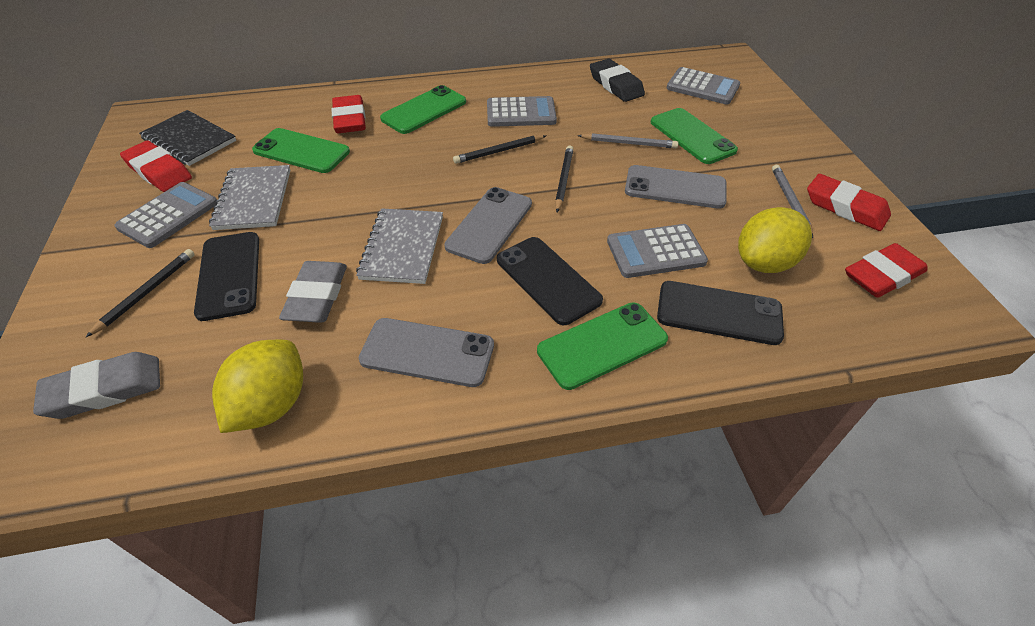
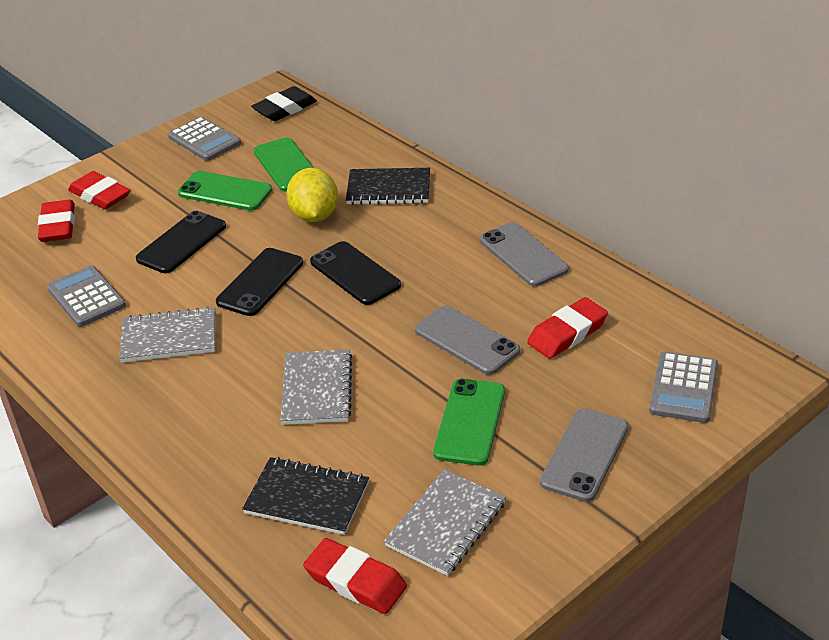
black notebook: [139,110,236,166] = 1 -> [242,457,369,535] [346,168,430,205] = 2
black pencil: [86,249,195,337] [453,135,546,164] [555,145,573,212] = 3 -> none = 0
green phone: [252,128,350,173] [380,85,466,134] [537,302,668,390] [651,108,738,164] = 4 -> [178,171,272,211] [254,138,314,192] [433,379,505,465] = 3
grey calculator: [114,182,217,248] [487,96,557,127] [607,224,708,278] [666,67,740,105] = 4 -> [47,266,126,327] [168,117,241,161] [649,351,718,423] = 3
grey eraser: [33,352,160,419] [279,261,347,323] = 2 -> none = 0
grey notebook: [209,165,291,230] [356,208,443,284] = 2 -> [119,307,215,363] [280,349,352,425] [384,469,506,576] = 3
grey pencil: [577,133,678,149] [772,165,813,238] = 2 -> none = 0
yellow lemon: [212,340,303,433] [738,207,812,273] = 2 -> [286,168,338,222] = 1

